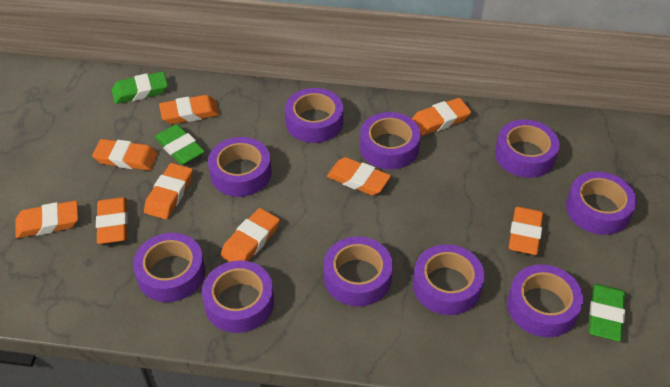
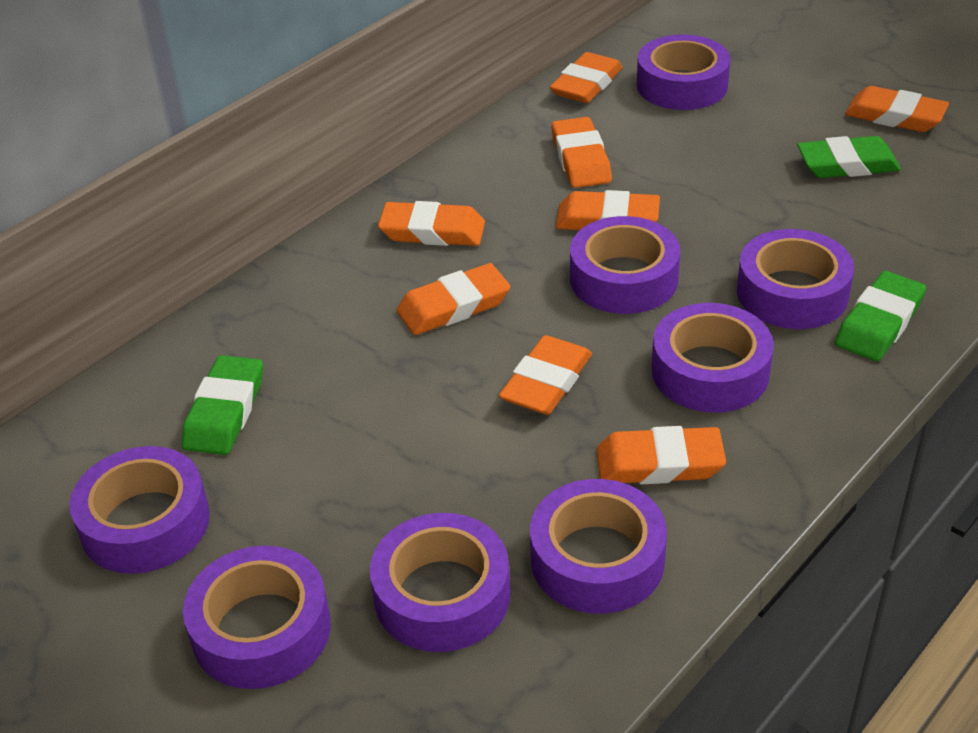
orange eraser: [15,200,78,238] [92,139,158,170] [96,197,128,244] [144,163,193,219] [159,95,219,124] [221,208,280,262] [327,157,391,195] [412,98,471,136] [509,207,543,255] = 9 -> [378,201,485,246] [397,263,510,335] [499,335,592,415] [550,52,623,103] [551,117,612,188] [556,190,660,230] [596,426,726,484] [845,86,949,132] = 8
purple tape: [133,233,205,302] [202,260,274,333] [208,137,271,197] [285,88,343,143] [324,236,393,306] [360,112,421,169] [413,244,485,315] [495,120,560,178] [507,264,583,337] [566,172,637,235] = 10 -> [69,446,210,574] [183,546,331,689] [370,513,510,652] [530,479,667,614] [570,216,680,314] [637,34,731,110] [652,303,774,413] [737,229,854,329] = 8

